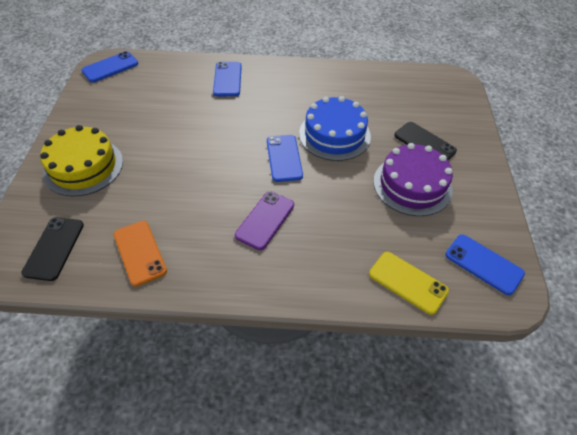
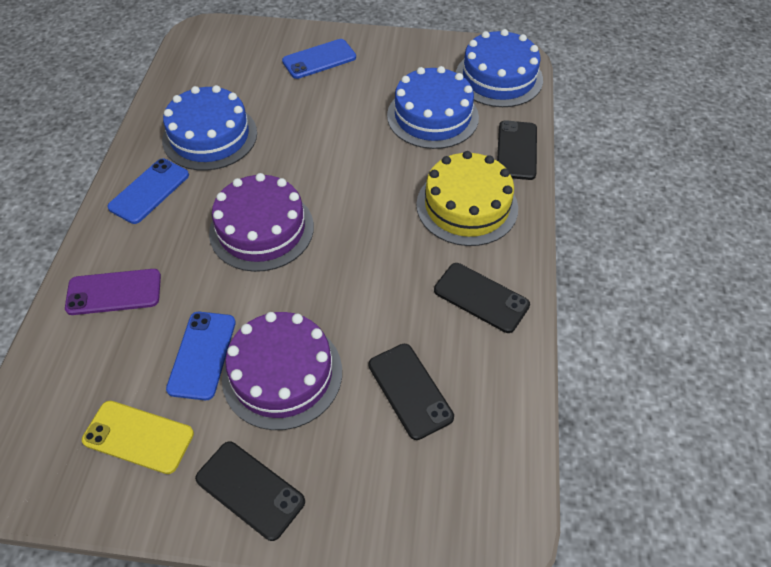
black phone: [21,217,84,281] [394,122,457,160] = 2 -> [195,442,305,541] [369,344,454,440] [434,263,530,333] [497,120,537,180] = 4
blue cake: [299,96,371,161] = 1 -> [162,85,257,171] [387,66,479,149] [456,29,543,107] = 3
blue phone: [82,51,138,82] [213,62,242,96] [267,135,303,182] [445,234,525,295] = 4 -> [107,159,189,224] [166,312,236,400] [282,39,356,79] = 3
orange phone: [114,221,167,286] = 1 -> none = 0
purple cake: [373,143,453,216] = 1 -> [209,173,314,272] [222,312,342,430] = 2

